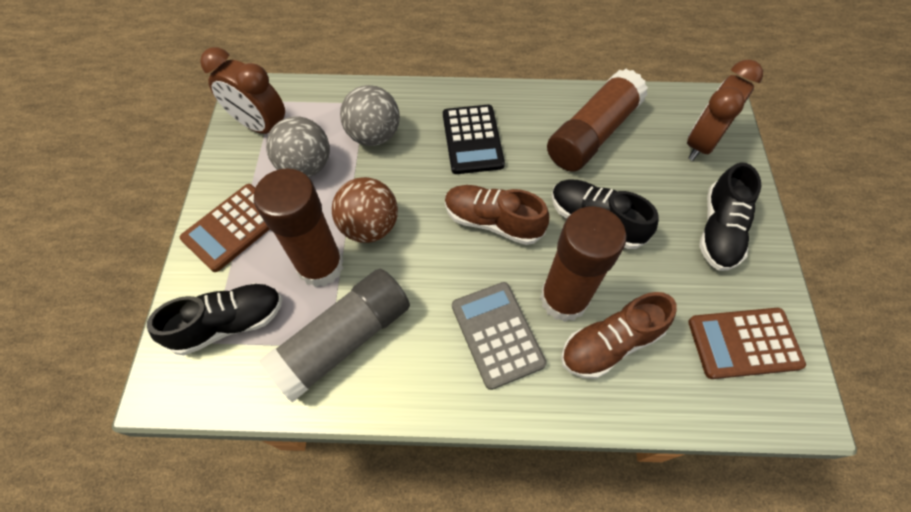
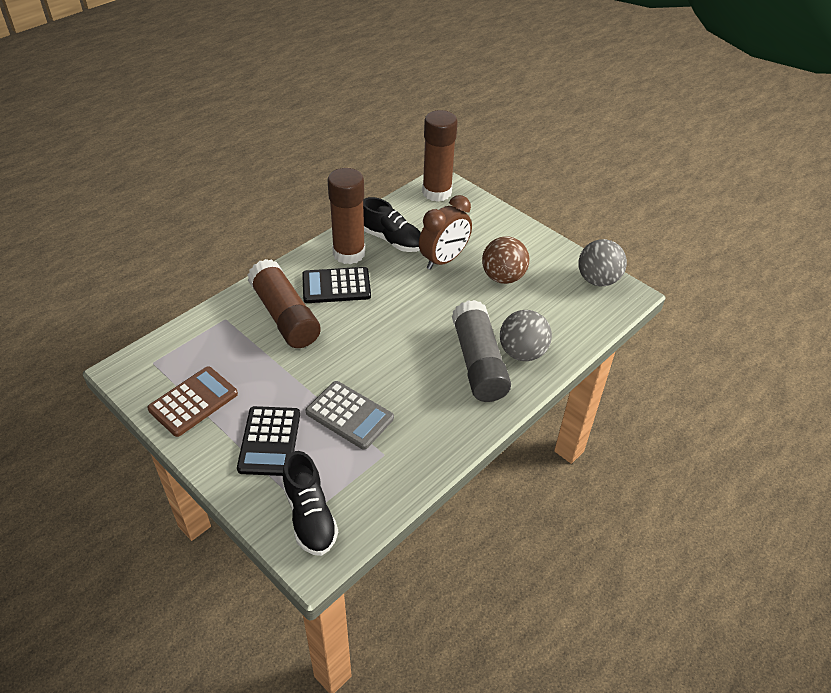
black calculator: [443,105,505,174] = 1 -> [237,406,300,476] [302,267,371,303] = 2
black shoe: [147,283,283,355] [552,180,659,249] [699,162,761,271] = 3 -> [282,451,338,556] [363,197,421,252] = 2
brown calculator: [180,184,270,272] [688,308,806,379] = 2 -> [147,366,238,437] = 1
brown clock: [200,47,285,134] [687,59,763,161] = 2 -> [419,195,472,270] = 1
brown shoe: [445,185,549,245] [561,292,677,379] = 2 -> none = 0

